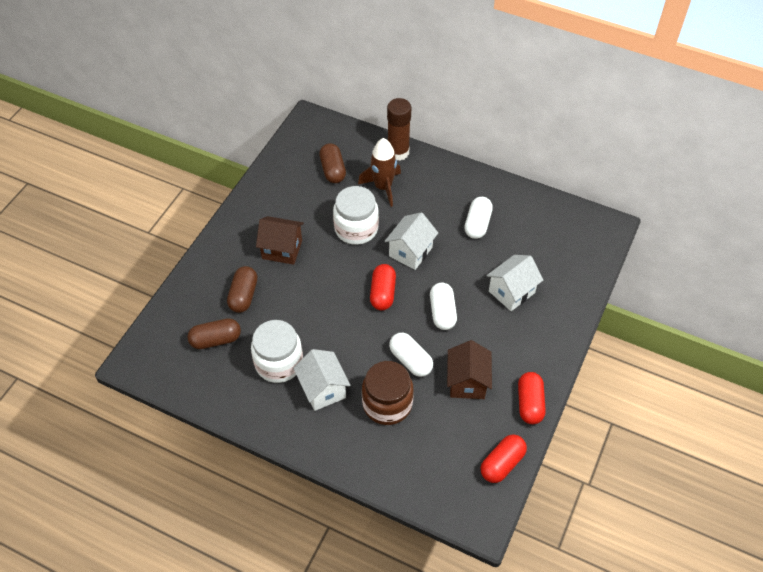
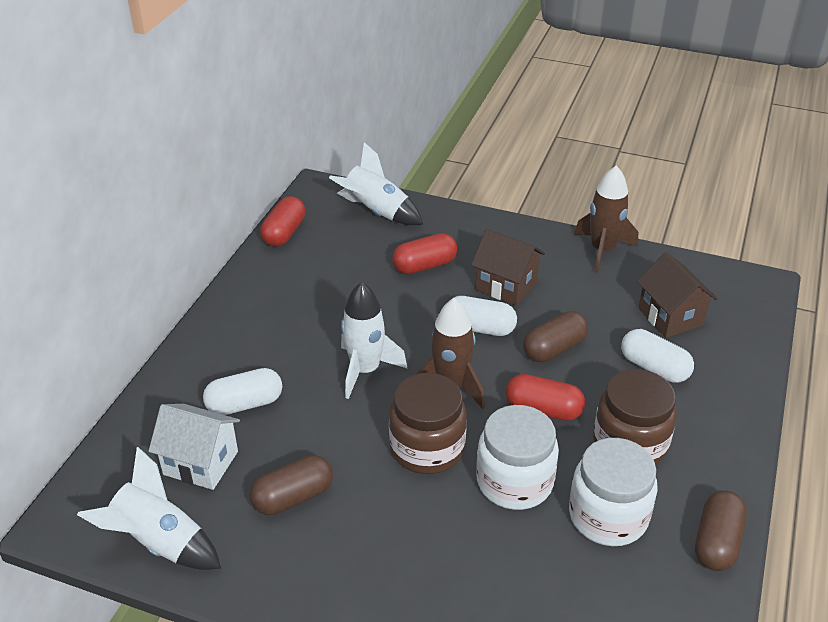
brown glue stick: [387,98,411,161] = 1 -> none = 0
brown jar: [362,361,414,425] = 1 -> [389,373,467,474] [593,369,677,466] = 2
brown rocket: [358,138,401,207] = 1 -> [417,298,485,409] [574,166,638,273] = 2
white house: [293,349,350,411] [384,212,438,270] [486,255,543,311] = 3 -> [149,404,240,490] = 1
white rocket: none = 0 -> [77,447,221,570] [329,142,423,225] [341,282,407,399] = 3

